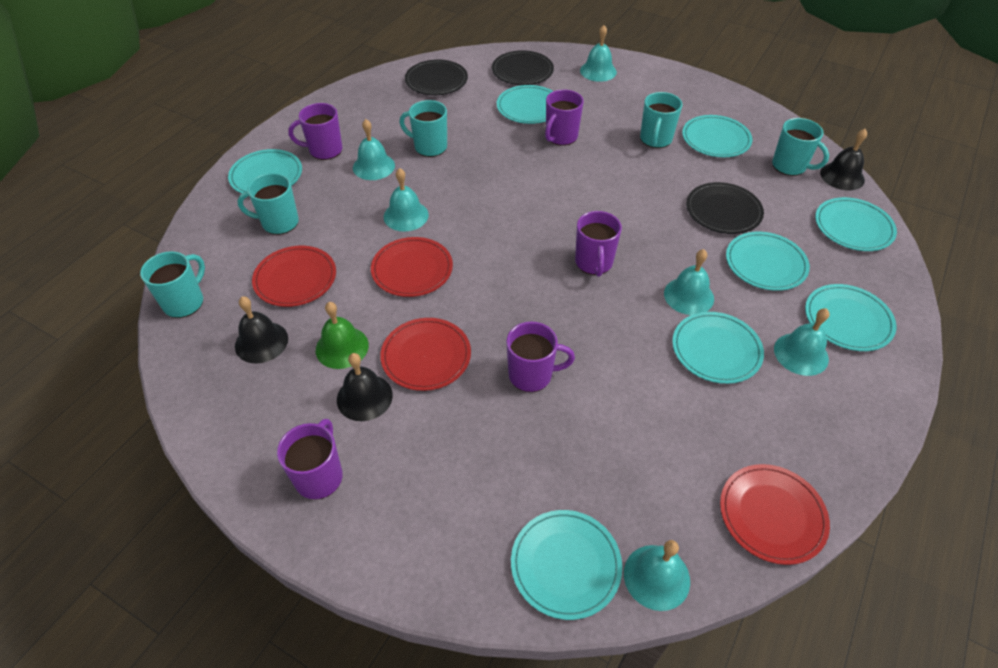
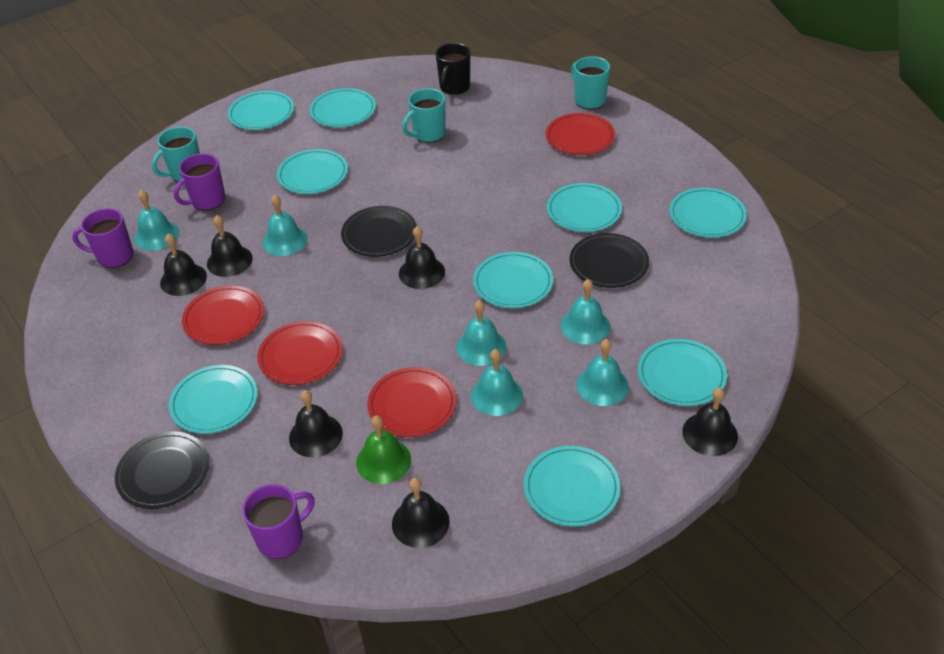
black bell: [235,296,288,364] [337,353,393,421] [820,129,867,191] = 3 -> [160,234,207,296] [207,215,253,277] [289,390,343,457] [392,478,450,548] [399,226,445,289] [682,387,738,456] = 6
black mug: none = 0 -> [436,43,470,95] = 1
purple mug: [277,419,343,500] [288,103,343,160] [506,322,575,392] [545,89,584,146] [575,211,622,277] = 5 -> [72,208,133,268] [174,153,225,211] [242,484,315,559] = 3
turquoise mug: [140,251,205,318] [237,173,299,235] [399,100,447,157] [640,92,682,148] [772,118,829,176] = 5 -> [152,127,200,182] [402,88,446,143] [571,56,610,109] = 3
turquoise plate: [228,149,302,194] [497,85,553,124] [511,510,622,620] [672,312,764,384] [682,115,753,157] [726,232,810,291] [805,284,896,351] [815,197,897,251] = 8 -> [169,365,258,434] [228,91,294,130] [277,149,348,194] [310,88,376,127] [473,252,553,308] [524,446,620,527] [547,183,622,232] [638,339,727,406] [669,188,747,238] = 9

